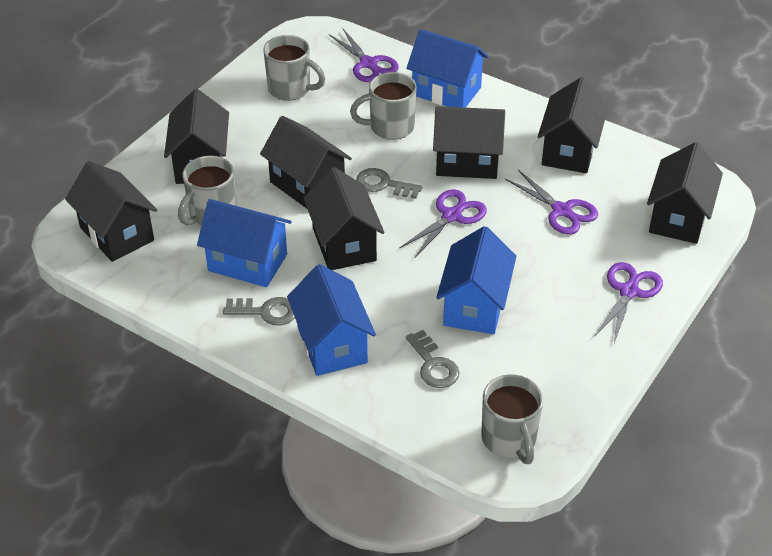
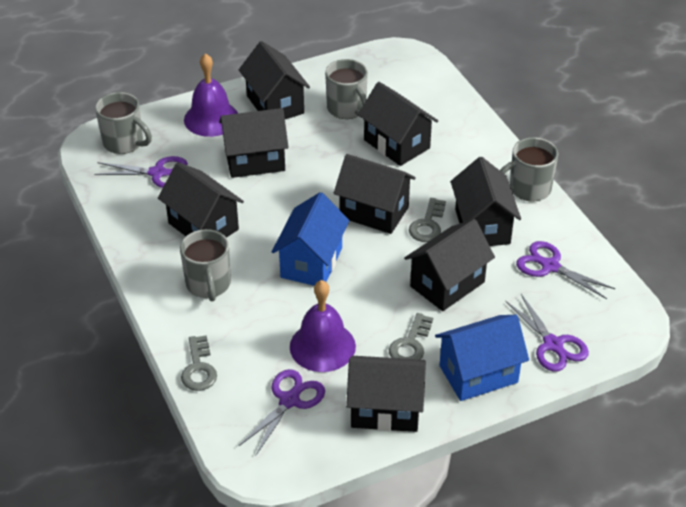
black house: [65,161,157,262] [164,89,229,184] [260,116,352,209] [303,167,385,270] [433,106,505,179] [538,77,608,173] [647,142,723,244] = 7 -> [158,162,244,238] [219,108,289,178] [239,41,310,119] [334,154,416,234] [346,356,426,432] [358,82,438,166] [404,219,495,311] [451,157,521,246] = 8
blue house: [197,199,292,287] [287,264,376,376] [406,29,489,108] [436,226,517,334] = 4 -> [272,192,349,286] [435,315,529,401] = 2
purple bell: none = 0 -> [184,53,238,137] [290,280,356,372] = 2

